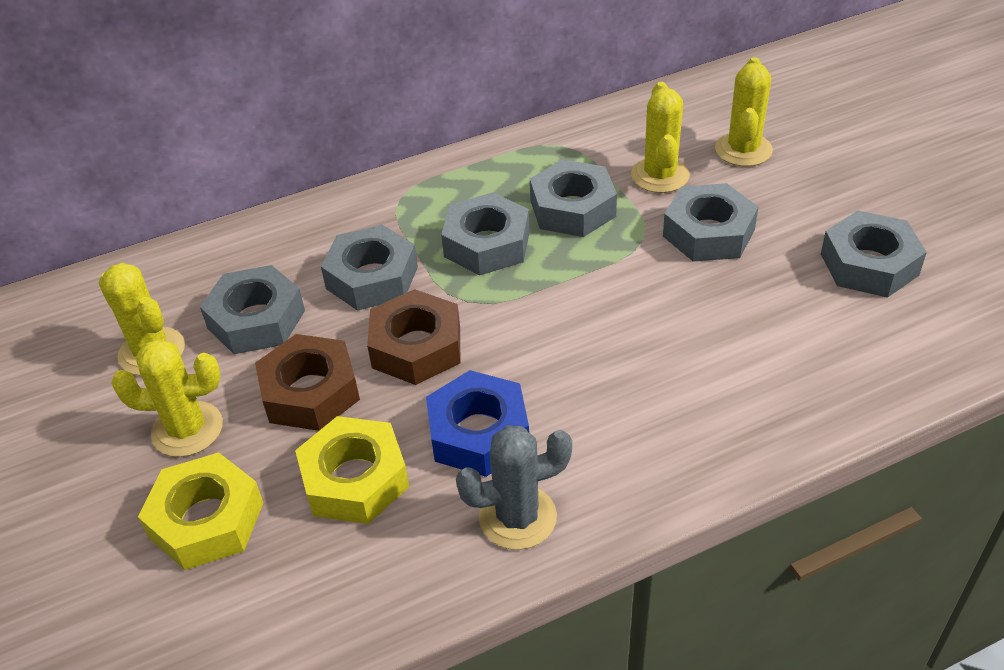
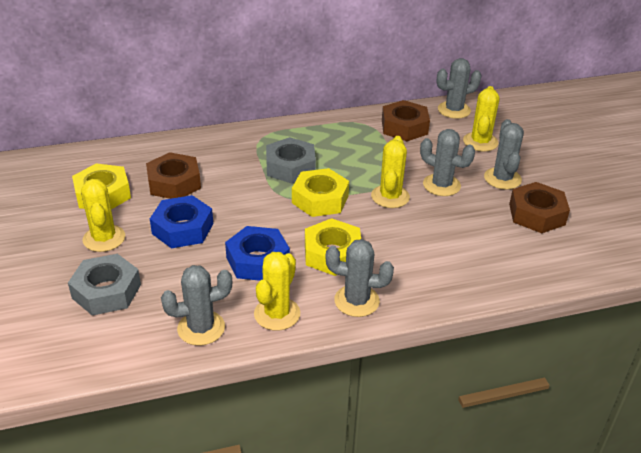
blue nut: [426,370,529,477] = 1 -> [150,195,213,248] [225,226,290,281] = 2
brown nut: [255,334,360,431] [367,289,460,385] = 2 -> [146,152,201,199] [382,100,430,141] [509,182,570,233] = 3
grey cactus: [456,425,572,550] = 1 -> [161,265,232,346] [326,239,394,317] [420,129,475,196] [437,58,482,119] [484,119,524,190] = 5
grey nut: [200,265,305,354] [321,225,418,311] [441,192,530,275] [530,159,617,237] [663,183,758,261] [821,211,927,298] = 6 -> [68,254,141,316] [266,137,316,184] = 2
yellow nut: [138,452,264,570] [295,416,409,524] = 2 -> [72,163,131,209] [292,168,349,217] [305,218,361,276] = 3

